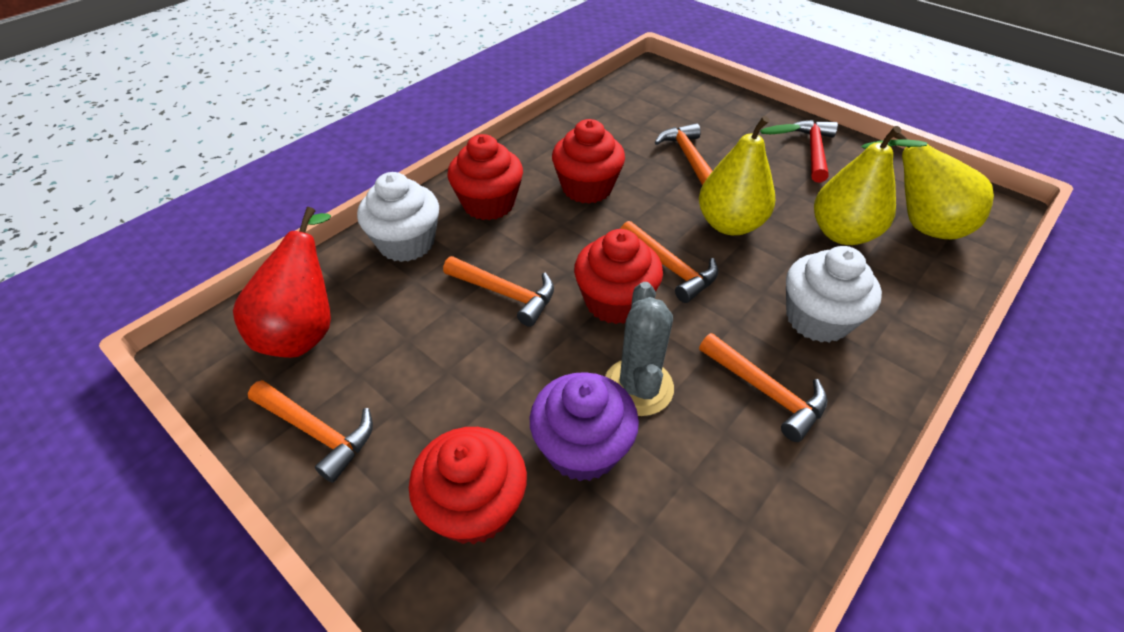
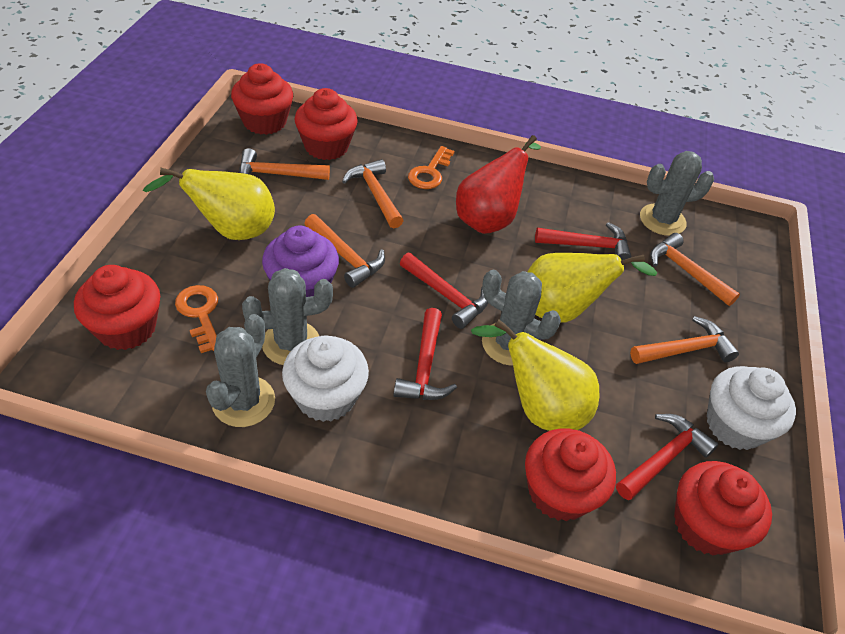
grey cactus: [605,282,674,416] = 1 -> [206,314,275,427] [242,268,333,365] [482,270,561,366] [640,151,714,236] = 4
orange key: none = 0 -> [175,285,218,353] [408,146,455,189] = 2
red cupcake: [409,427,527,545] [447,134,523,220] [552,119,625,204] [574,229,663,324] = 4 -> [74,265,160,350] [231,63,293,135] [295,88,358,160] [525,428,616,521] [674,461,772,555] = 5
red hammer: [791,120,838,183] = 1 -> [393,308,457,400] [400,253,488,329] [535,222,631,260] [616,414,719,500] = 4

